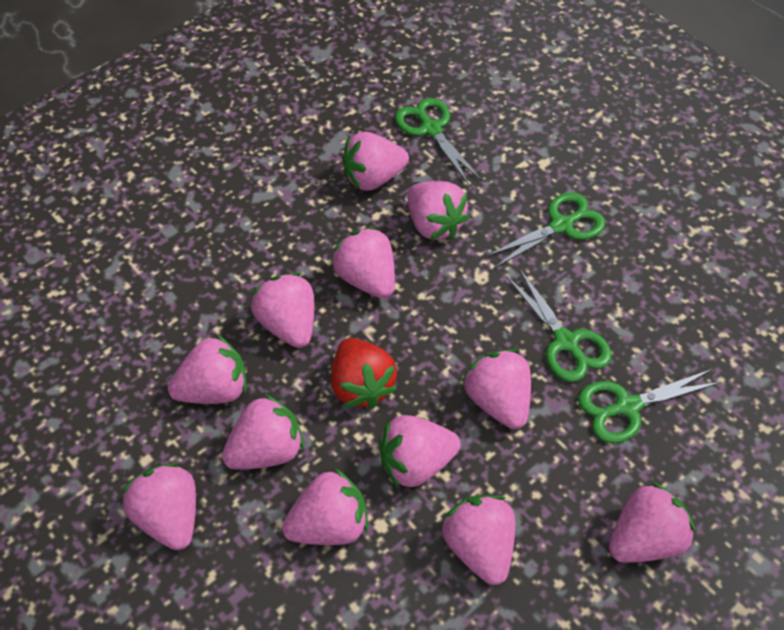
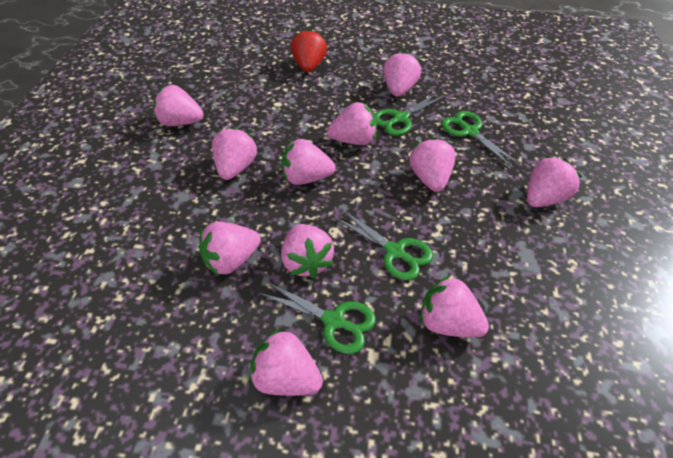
pink strawberry: [122,463,196,550] [168,335,247,404] [222,394,304,470] [251,273,314,348] [282,469,368,545] [331,227,395,298] [342,132,409,191] [379,415,461,488] [407,181,470,240] [441,495,515,585] [462,349,531,429] [609,482,695,563] = 12 -> [154,85,204,126] [199,222,261,276] [212,127,257,180] [249,328,323,396] [281,224,334,279] [282,139,335,185] [327,102,377,145] [383,51,421,97] [409,137,456,192] [420,275,489,337] [527,156,582,207] = 11

